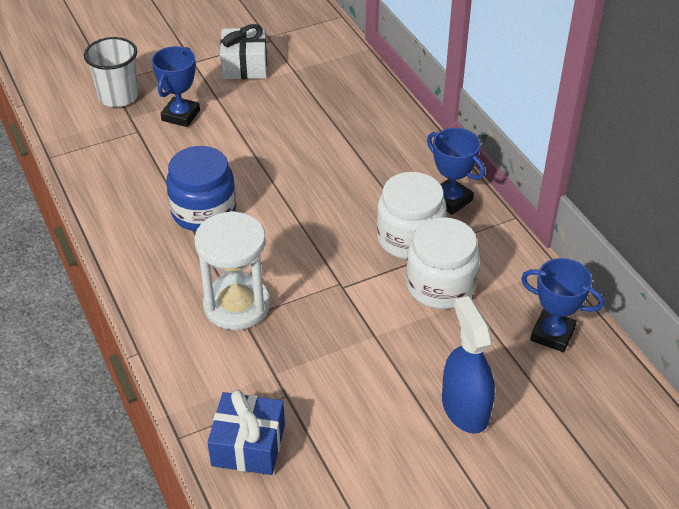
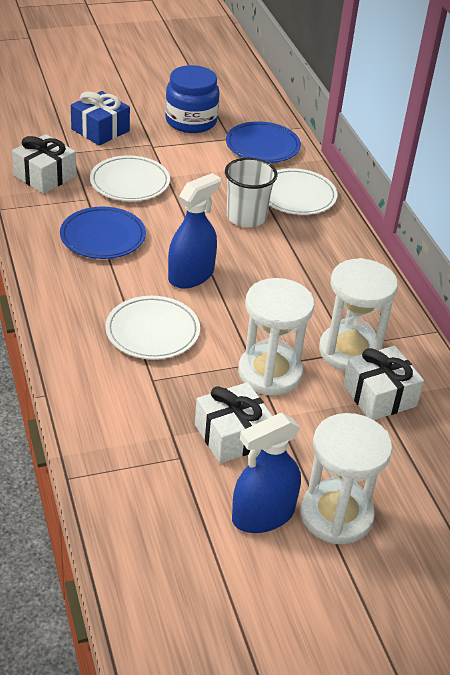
blue plate: none = 0 -> [60,207,146,259] [226,121,301,163] = 2
blue spray bottle: [442,296,495,434] = 1 -> [168,173,221,288] [232,413,301,533] = 2
blue trophy: [152,46,200,127] [427,128,485,215] [521,258,604,352] = 3 -> none = 0
white gift: [220,24,267,79] = 1 -> [12,134,76,194] [195,382,272,463] [343,346,424,420] = 3
white hourglass: [195,211,270,330] = 1 -> [238,278,314,395] [300,413,392,544] [319,258,398,372] = 3
white jar: [377,172,447,259] [406,217,480,309] = 2 -> none = 0
white plate: none = 0 -> [90,155,170,201] [105,296,200,360] [269,168,338,215] = 3

